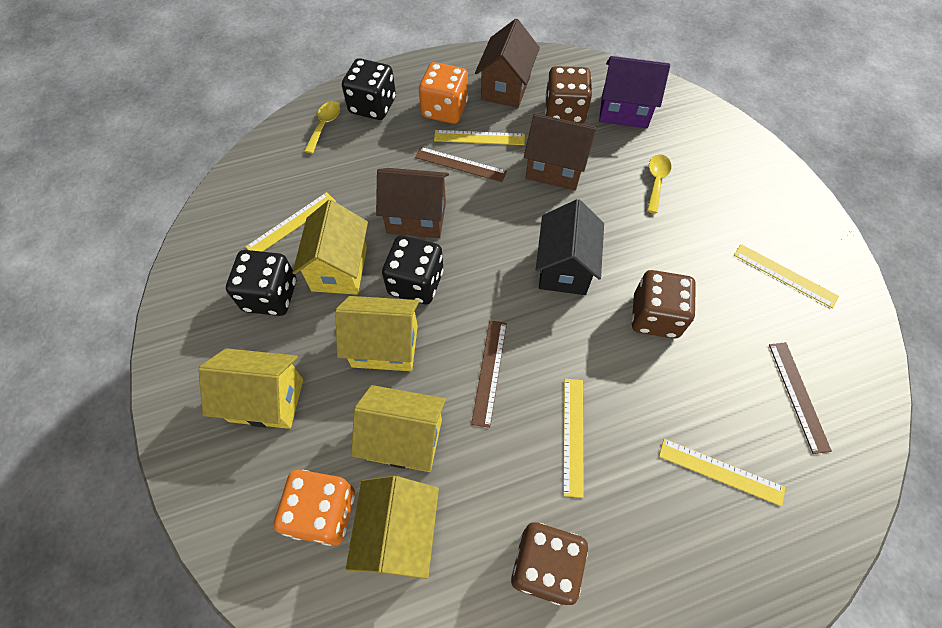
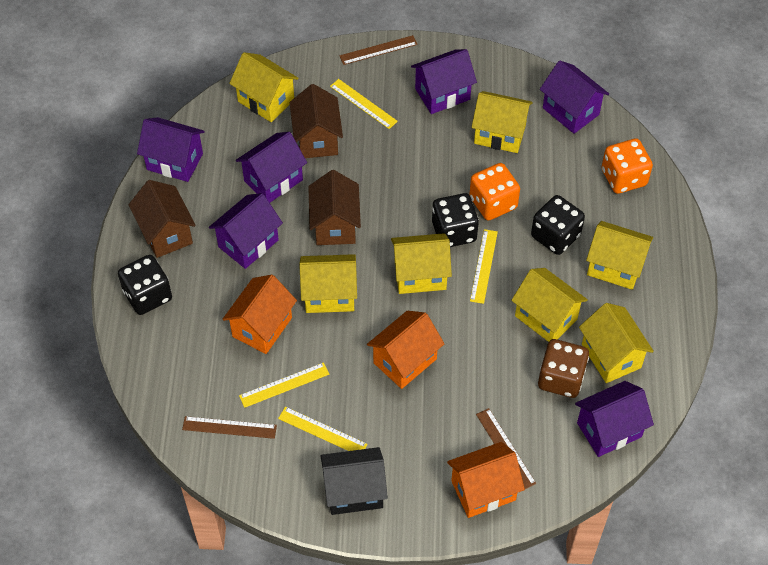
brown dice: [511,522,588,605] [545,66,592,124] [632,270,696,339] = 3 -> [538,339,589,398] = 1
orange house: none = 0 -> [222,275,297,354] [367,311,444,389] [447,442,525,518] = 3
purple house: [599,56,670,129] = 1 -> [137,117,205,182] [209,193,283,269] [236,132,307,203] [411,49,477,114] [540,61,609,134] [575,381,654,457] = 6
yellow house: [198,348,303,429] [292,200,368,295] [335,296,419,371] [346,476,439,579] [351,385,446,472] = 5 -> [229,52,298,122] [299,254,357,313] [391,233,452,294] [471,91,533,153] [511,268,588,342] [579,303,654,383] [586,221,653,290] = 7
yellow ruler: [245,192,336,252] [434,130,525,145] [563,379,584,498] [659,439,785,506] [734,244,839,308] = 5 -> [239,362,329,408] [278,407,368,451] [330,79,398,129] [470,229,498,304] = 4
yellow spoon: [304,101,340,154] [647,155,671,213] = 2 -> none = 0

